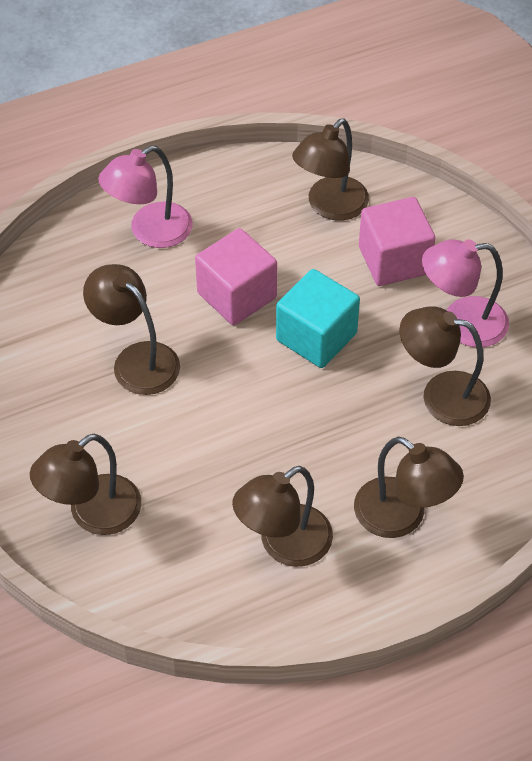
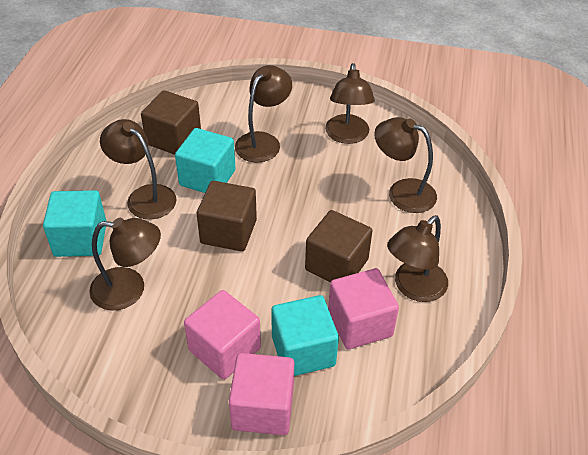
brown cube: none = 0 -> [141,90,201,155] [197,181,257,252] [305,210,372,282] = 3
pink cube: [195,228,277,325] [359,197,436,286] = 2 -> [184,290,261,380] [229,353,294,435] [328,268,399,349] = 3
pink lamp: [98,146,193,248] [422,239,509,347] = 2 -> none = 0
turquoise cube: [276,269,360,368] = 1 -> [43,190,106,257] [175,128,236,193] [271,295,339,376] = 3

